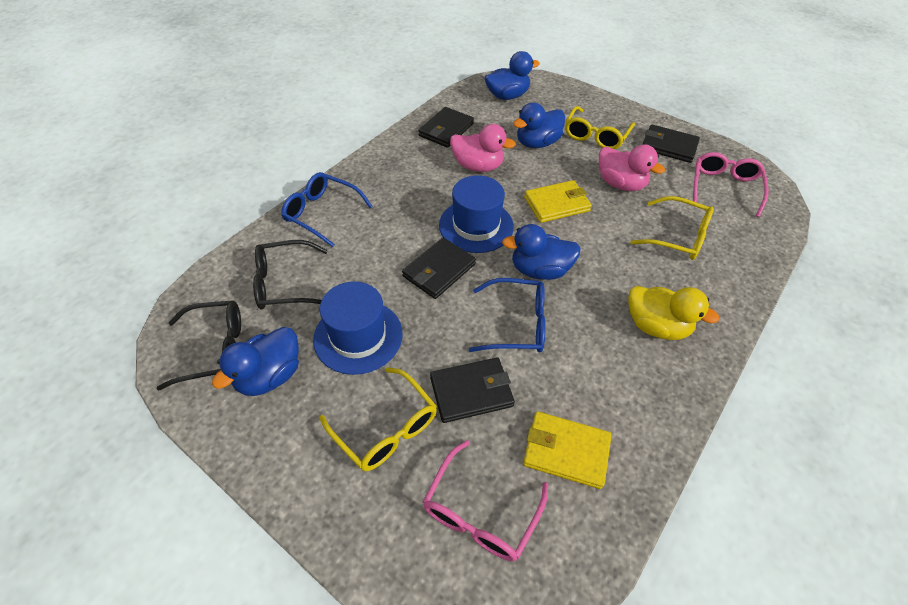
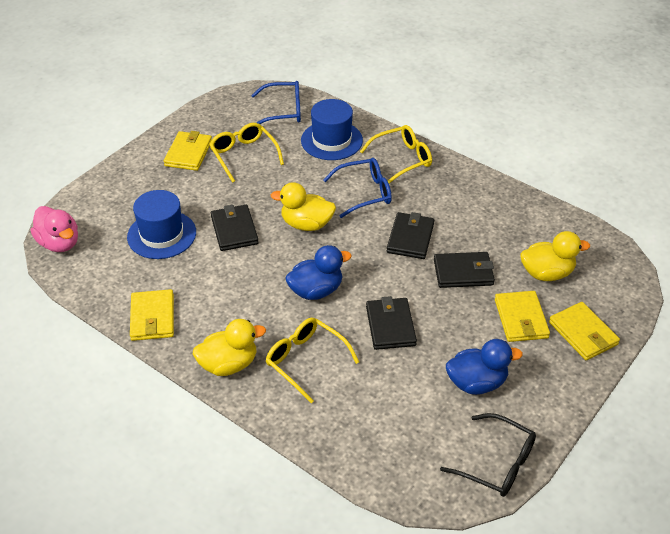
black glasses: [156,300,241,391] [253,240,328,309] = 2 -> [440,413,536,497] = 1
blue duck: [212,327,299,396] [485,51,540,100] [502,224,581,280] [513,102,565,148] = 4 -> [285,245,352,300] [446,339,523,395] = 2
pink duck: [450,124,516,172] [599,145,665,191] = 2 -> [31,206,78,252] = 1
pink glasses: [423,440,548,561] [693,152,768,217] = 2 -> none = 0
yellow duck: [628,286,719,340] = 1 -> [193,319,266,376] [271,182,336,231] [520,231,590,281] = 3
yellow wallet: [523,411,612,489] [524,180,592,223] = 2 -> [130,289,174,341] [164,131,212,171] [495,291,550,342] [549,302,620,360] = 4

